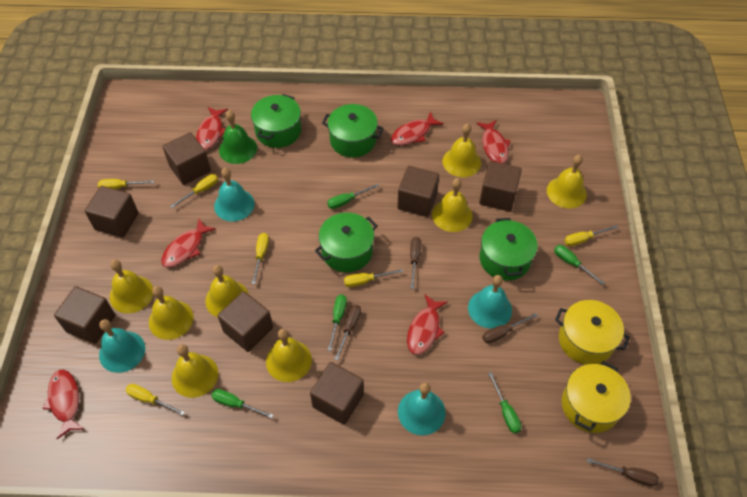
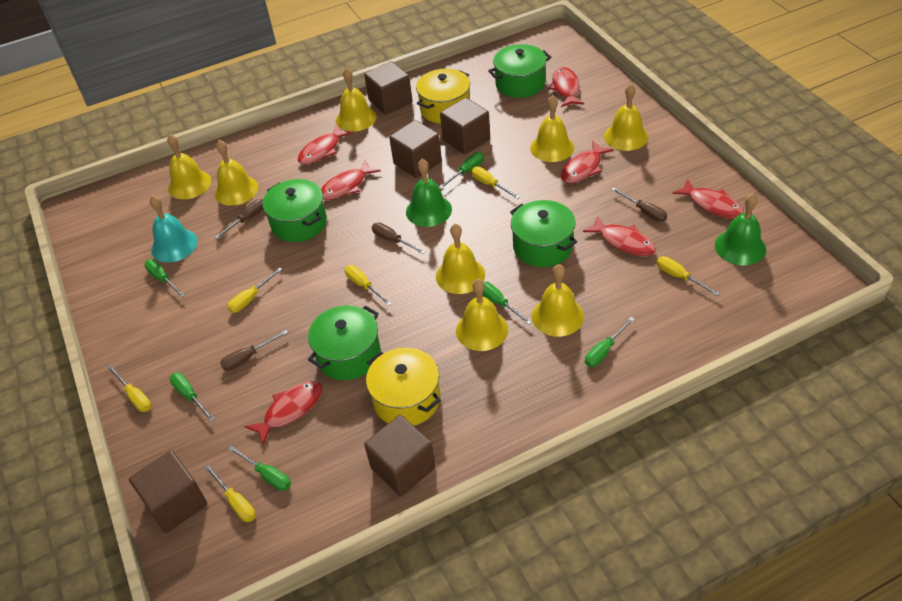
brown cube: [54,286,115,344] [85,186,139,238] [162,132,211,185] [218,291,273,352] [310,362,364,425] [397,166,439,217] [479,161,522,212] = 7 -> [129,451,207,533] [364,61,412,115] [364,415,436,496] [389,120,442,178] [440,97,490,154] = 5
green bell: [219,110,257,164] = 1 -> [406,159,452,227] [715,193,766,265] = 2
green screwdriver: [211,389,273,418] [327,184,379,209] [328,295,347,351] [488,372,521,433] [554,245,605,285] = 5 -> [144,259,185,297] [170,373,214,422] [228,446,291,491] [439,152,484,189] [483,281,532,325] [585,317,635,367] = 6
red fish: [43,369,85,439] [161,219,216,268] [196,107,228,150] [391,111,444,145] [407,294,448,355] [476,120,511,164] = 6 -> [244,381,322,445] [298,125,353,165] [321,160,381,200] [548,67,584,107] [561,141,614,183] [583,216,656,256] [672,179,744,219] = 7
turquoise bell: [99,319,145,373] [214,168,254,222] [398,382,445,435] [468,275,512,329] = 4 -> [150,195,198,262] = 1

